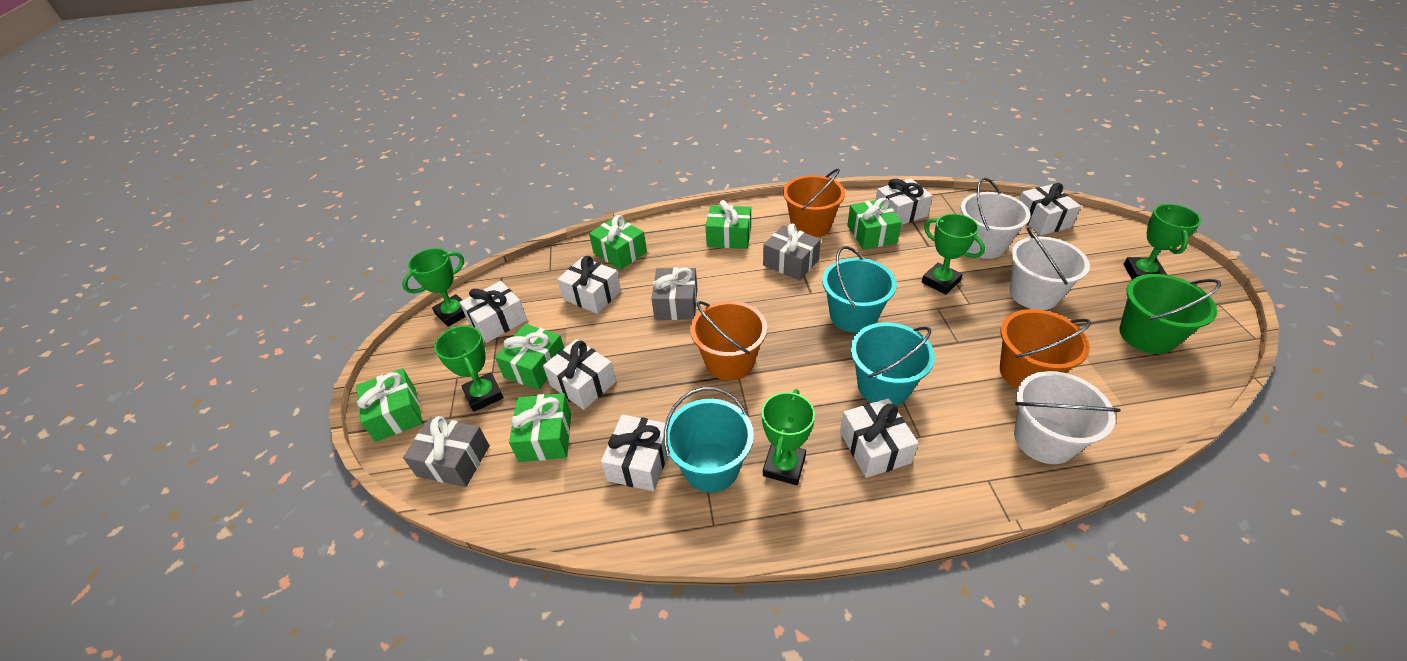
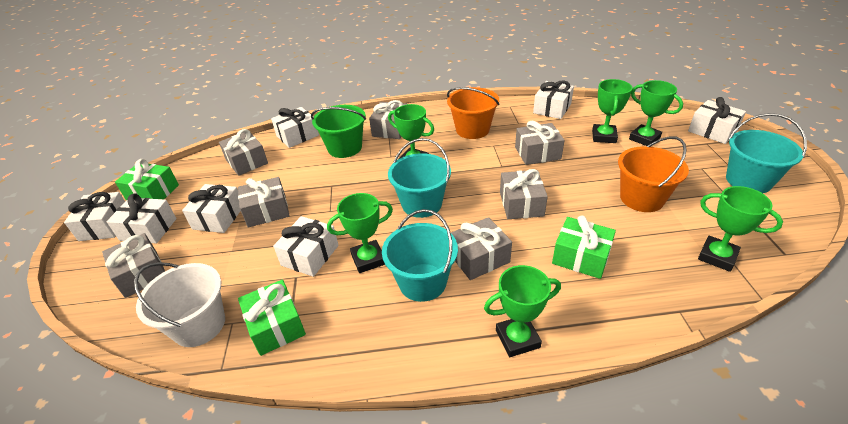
green gift: [356,368,423,442] [495,324,564,390] [509,393,572,462] [589,215,647,270] [705,200,751,249] [847,198,902,249] = 6 -> [115,159,179,200] [238,279,306,356] [552,215,616,279] = 3
green trophy: [402,248,466,327] [434,326,504,412] [762,389,815,485] [922,214,985,295] [1123,204,1201,280] = 5 -> [327,193,393,273] [388,104,434,159] [484,265,561,357] [592,79,632,143] [629,80,683,146] [698,186,783,272] = 6
grey gift: [403,416,490,487] [651,267,697,320] [763,224,821,280] = 3 -> [102,233,165,298] [219,129,268,176] [238,177,290,228] [369,100,407,139] [451,217,512,280] [500,169,548,219] [515,121,565,165] = 7
orange bucket: [690,301,767,381] [783,169,845,237] [1000,309,1091,389] = 3 -> [447,87,499,139] [618,136,689,212] = 2
white bucket: [960,178,1031,259] [1010,228,1090,310] [1014,371,1121,464] = 3 -> [134,262,225,347] = 1

